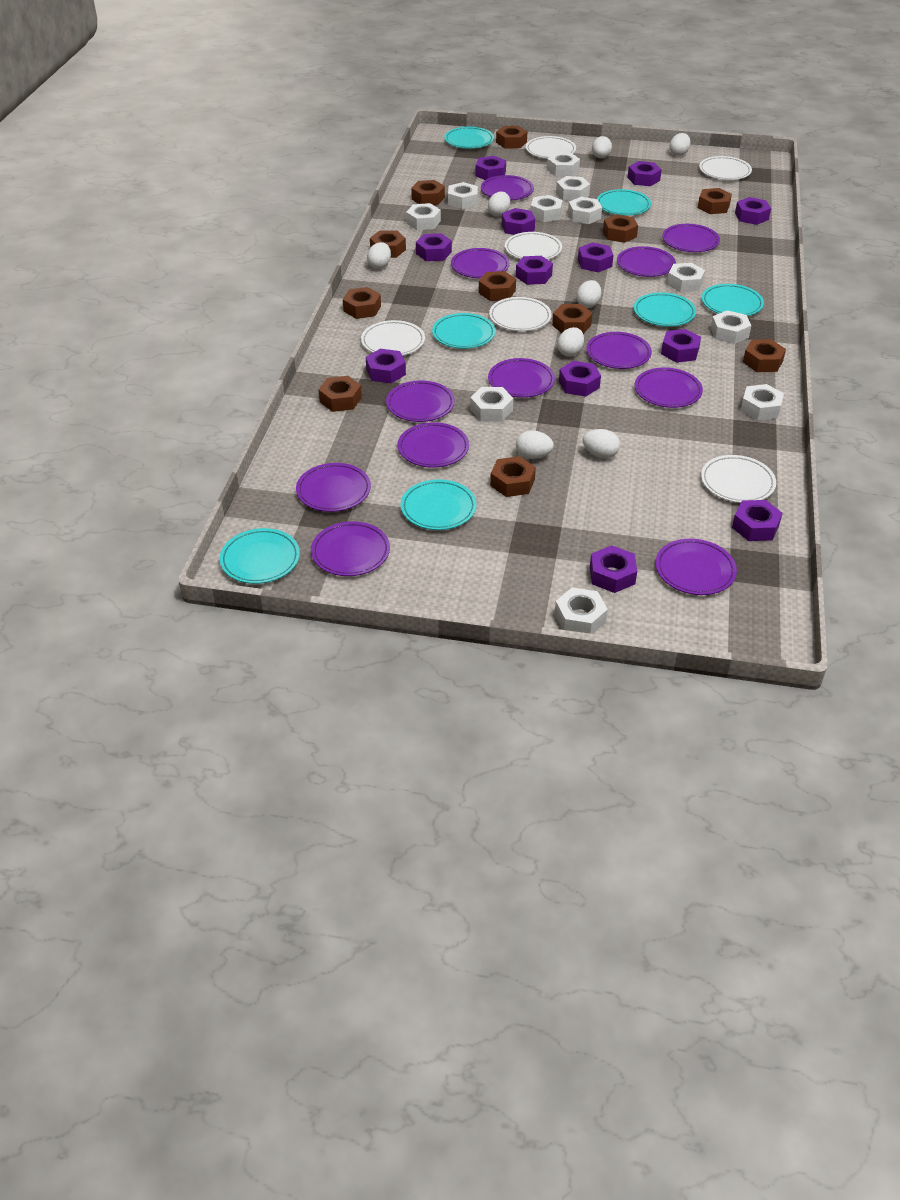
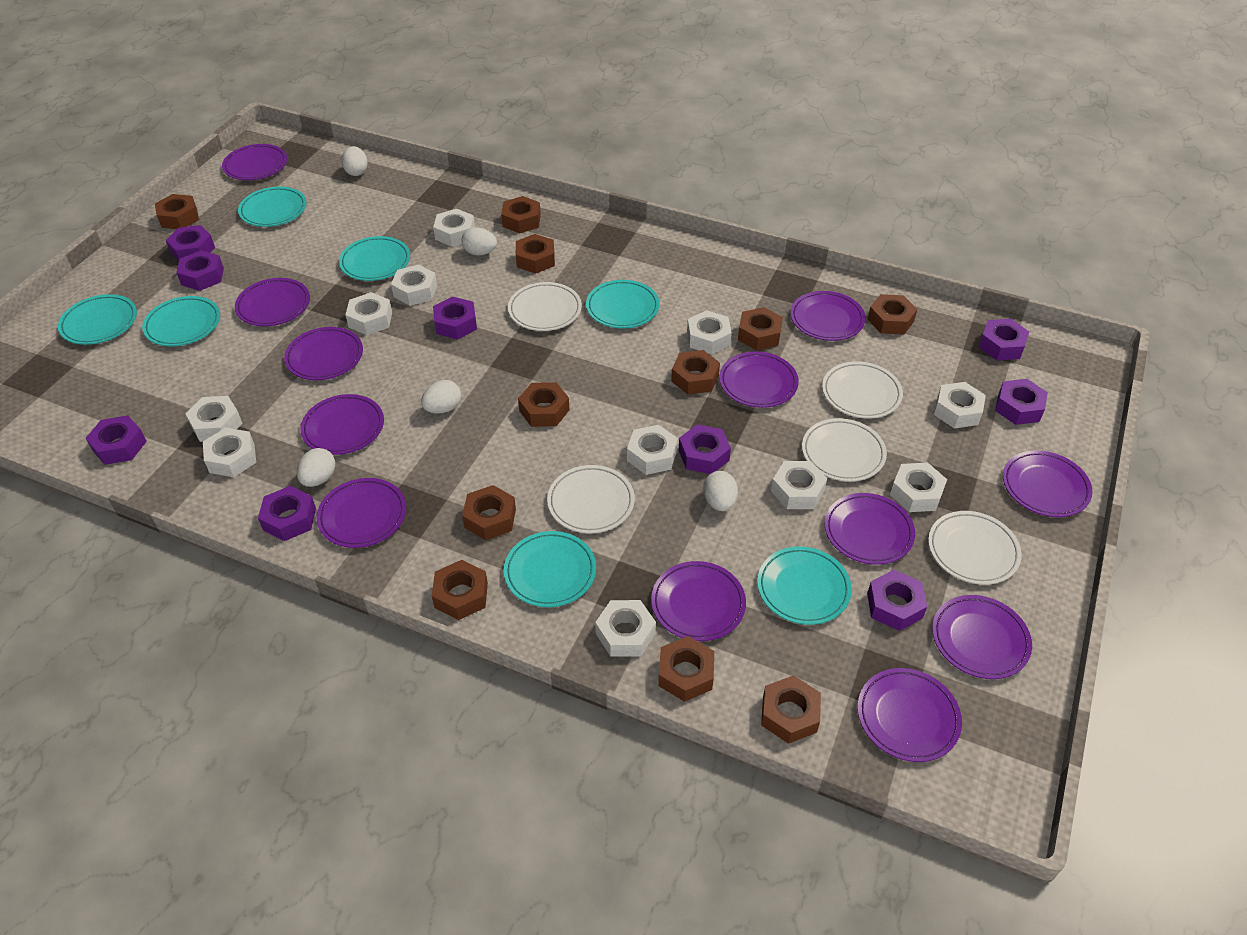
purple nut: [366,349,406,383] [416,233,452,261] [475,156,506,180] [502,208,535,235] [516,256,553,285] [559,361,601,397] [578,242,613,272] [590,545,637,593] [627,161,662,186] [661,329,701,363] [732,500,783,541] [735,197,771,225] = 12 -> [86,415,147,465] [166,225,215,261] [176,250,224,291] [258,486,316,541] [433,297,477,340] [679,424,731,474] [867,570,927,631] [979,319,1029,361] [995,379,1048,425] = 9
white egg: [367,242,391,269] [488,192,510,216] [516,430,554,459] [557,327,584,357] [576,280,601,308] [583,429,620,458] [592,136,612,158] [669,133,691,156] = 8 -> [297,448,335,487] [341,146,368,176] [421,380,461,414] [461,227,497,255] [703,471,738,511] = 5
white plate: [361,320,425,356] [489,297,552,331] [505,232,562,260] [526,136,576,159] [699,156,752,180] [701,455,776,503] = 6 -> [508,282,582,331] [547,465,635,533] [802,418,887,482] [822,361,903,419] [928,511,1022,585] = 5

